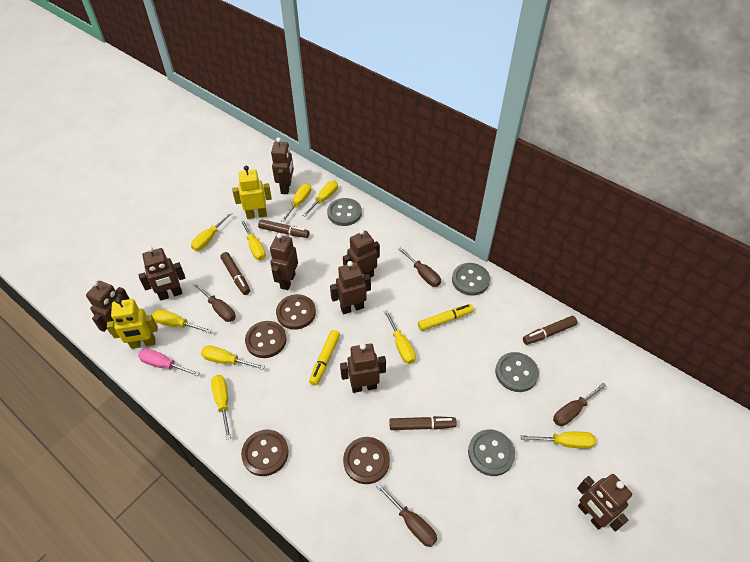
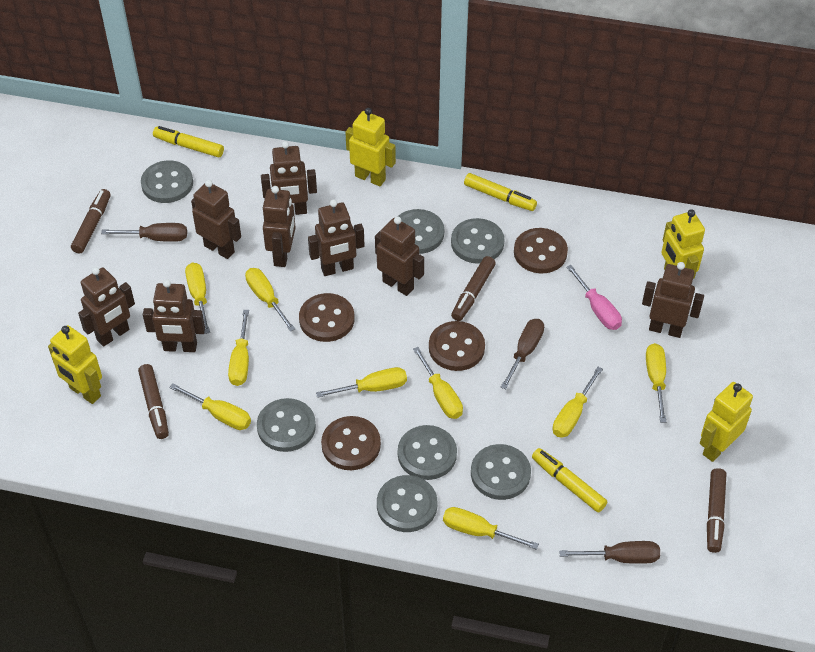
brown screwdriver: [193,282,236,322] [376,483,437,547] [398,247,441,287] [553,383,606,426] = 4 -> [101,223,187,242] [500,319,544,390] [559,541,660,564] = 3
grey button: [327,198,362,226] [452,263,490,296] [468,429,515,476] [495,352,539,392] = 4 -> [141,160,193,203] [257,398,316,452] [377,475,437,532] [397,209,444,254] [398,425,457,480] [451,218,505,264] [471,444,531,500] = 7
yellow marker: [309,330,340,385] [418,304,474,331] = 2 -> [153,126,224,158] [464,173,537,211] [532,448,607,512] = 3
yellow robot: [107,298,158,349] [232,166,272,219] = 2 -> [48,325,102,404] [345,108,396,186] [661,209,705,279] [700,382,753,462] = 4

